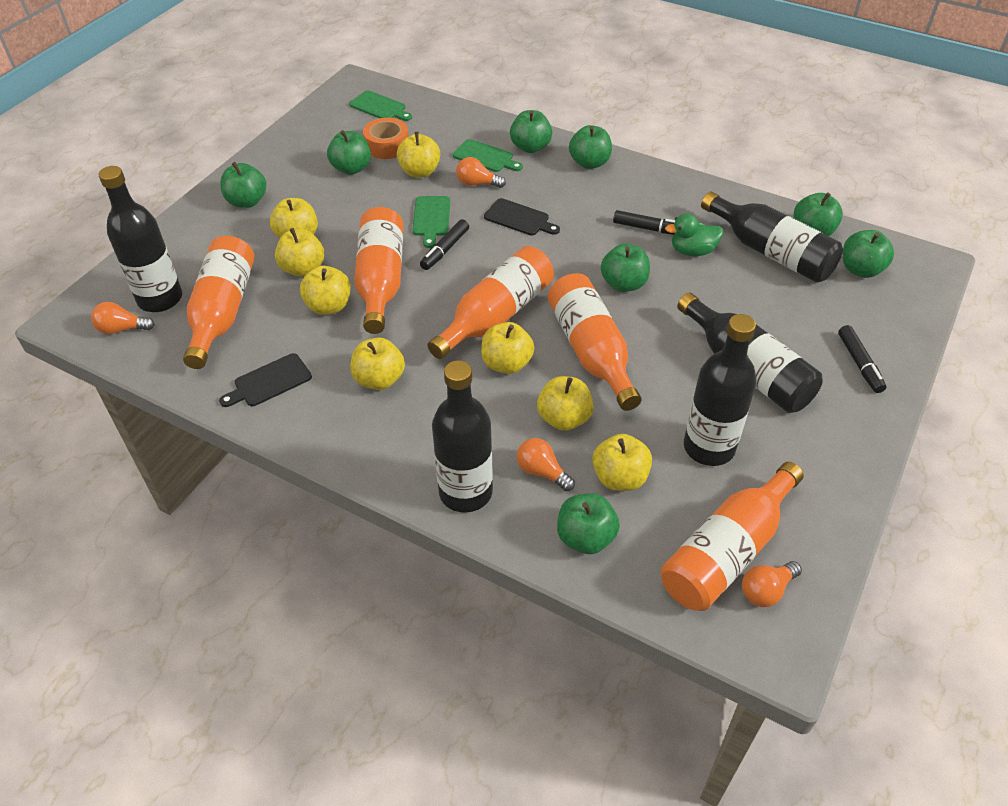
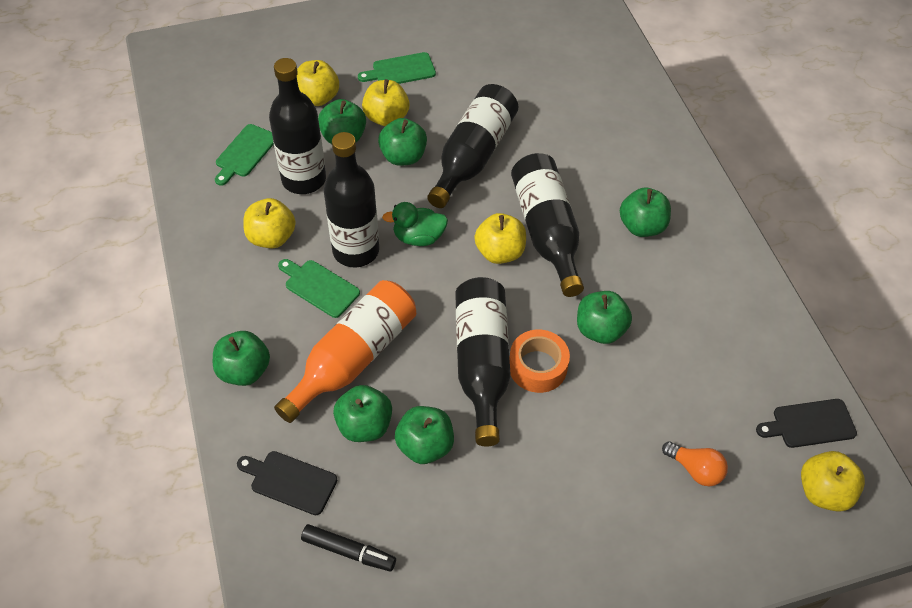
black marker: [420,219,469,270] [613,210,675,235] [838,325,887,393] = 3 -> [301,524,396,571] = 1
green apple: [220,162,266,208] [327,130,371,175] [510,110,552,153] [557,493,620,554] [569,125,612,169] [601,244,650,292] [794,192,843,236] [843,230,894,278] = 8 -> [213,331,270,386] [318,99,366,144] [333,385,392,442] [378,118,427,166] [395,406,454,464] [577,291,632,344] [620,187,671,237] = 7
orange bottle: [183,236,255,369] [354,207,403,334] [427,246,554,359] [548,273,642,411] [661,462,804,611] = 5 -> [274,280,416,423] = 1
orange light bulb: [91,302,155,334] [456,157,506,188] [517,438,575,491] [742,561,802,607] = 4 -> [662,441,728,486] = 1
yellow apple: [270,198,318,238] [275,228,324,277] [300,266,351,315] [350,337,405,390] [397,132,440,178] [481,322,534,374] [537,376,594,431] [592,434,652,491] = 8 -> [243,198,296,248] [297,60,339,106] [362,79,410,126] [474,213,526,264] [801,451,865,512] = 5

